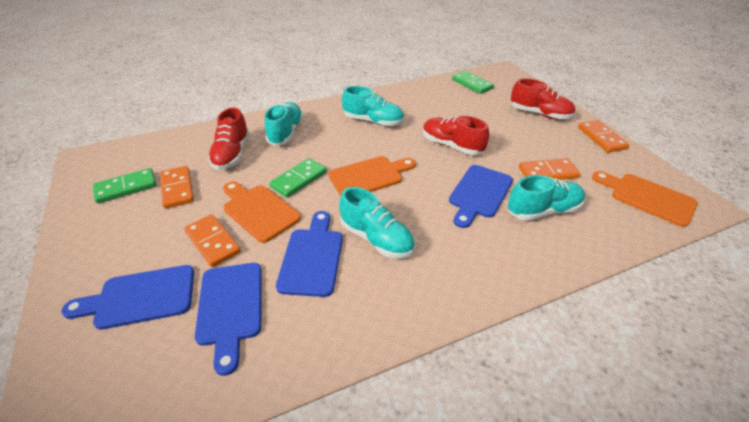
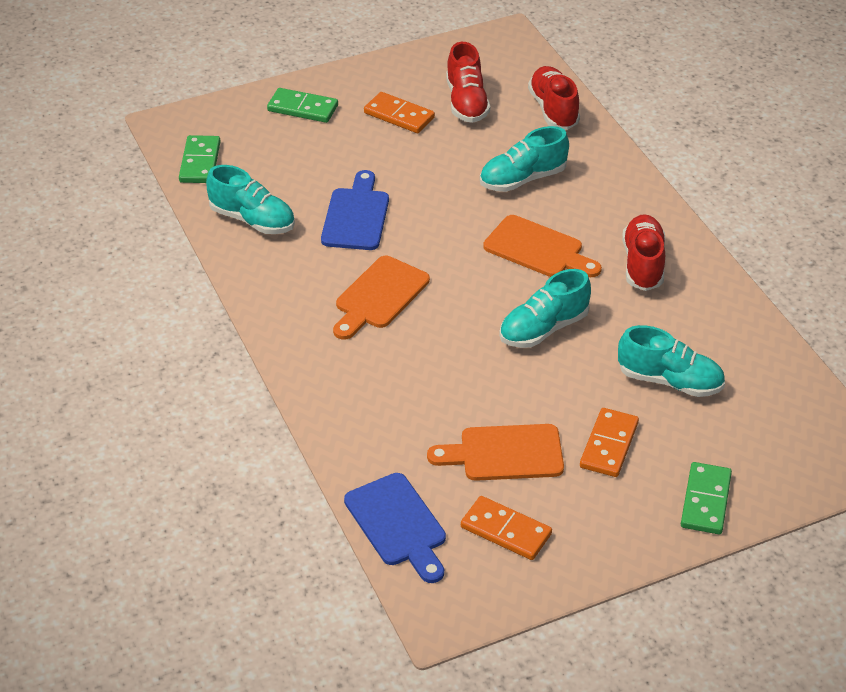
blue cutting board: [61,265,194,330] [195,263,262,376] [276,211,343,297] [449,165,513,228] = 4 -> [321,170,389,250] [344,473,446,583] = 2
orange domino: [160,166,194,209] [184,214,241,267] [519,158,580,180] [578,120,629,153] = 4 -> [364,92,435,133] [461,496,552,560] [580,408,639,477] = 3

